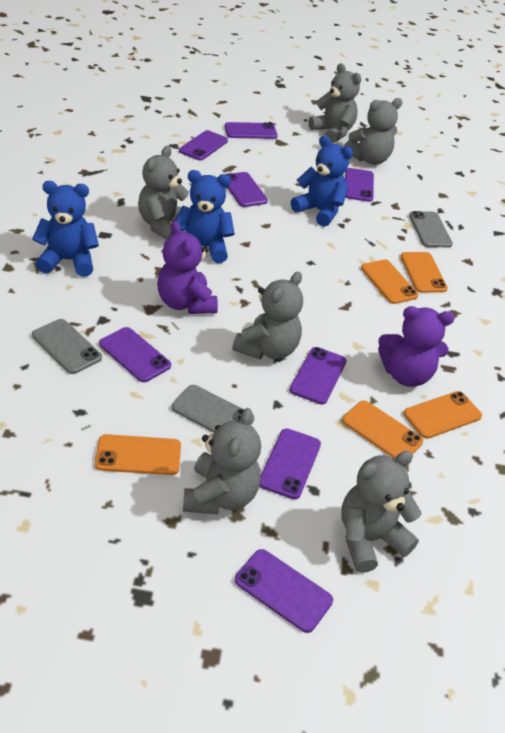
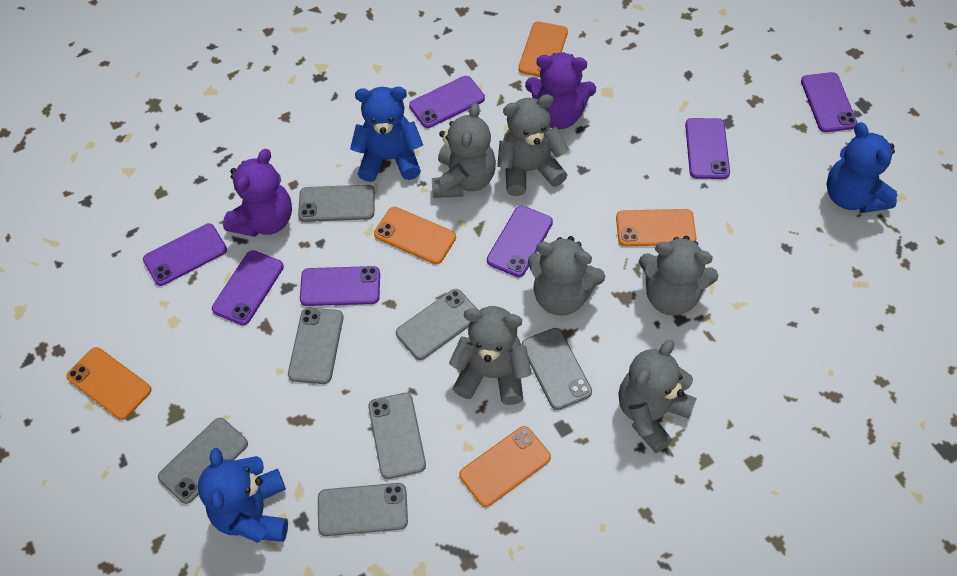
grey phone: [32,319,102,374] [172,385,254,433] [409,211,453,247] = 3 -> [158,418,248,504] [288,308,343,384] [298,185,375,222] [318,483,408,536] [368,393,426,479] [396,289,478,360] [522,328,592,410] = 7
purple phone: [99,327,171,382] [179,130,228,161] [225,122,278,139] [226,172,268,207] [235,549,333,633] [260,428,321,499] [290,347,347,404] [345,168,374,202] = 8 -> [143,223,227,286] [212,250,284,325] [300,266,380,306] [409,76,485,128] [487,206,553,277] [685,118,730,179] [801,72,857,132] = 7

